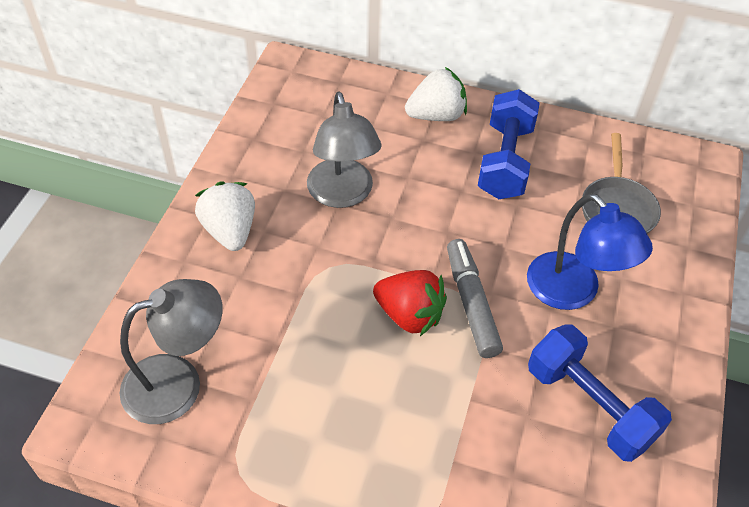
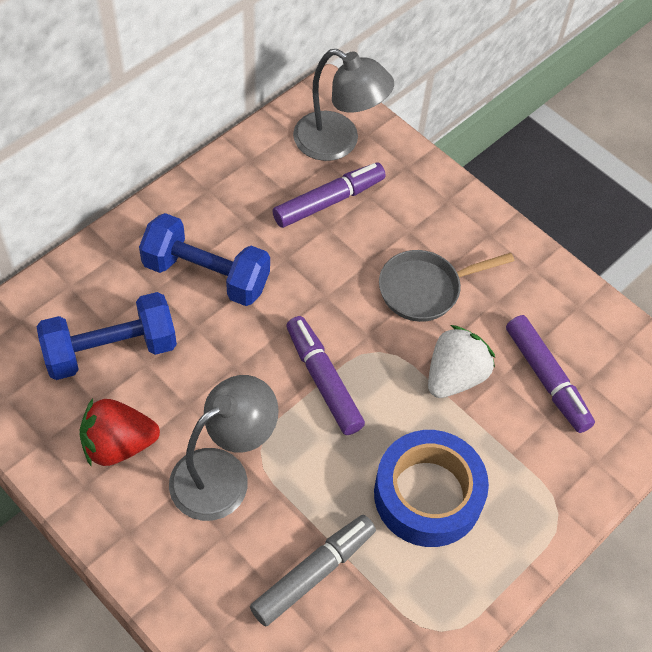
blue lamp: [527,193,653,310] = 1 -> none = 0
blue tape: none = 0 -> [374,430,489,547] = 1
purple marker: none = 0 -> [273,162,386,228] [286,316,365,435] [506,315,595,433] = 3
white strawberry: [195,181,255,251] [405,67,467,121] = 2 -> [428,325,495,398] = 1

